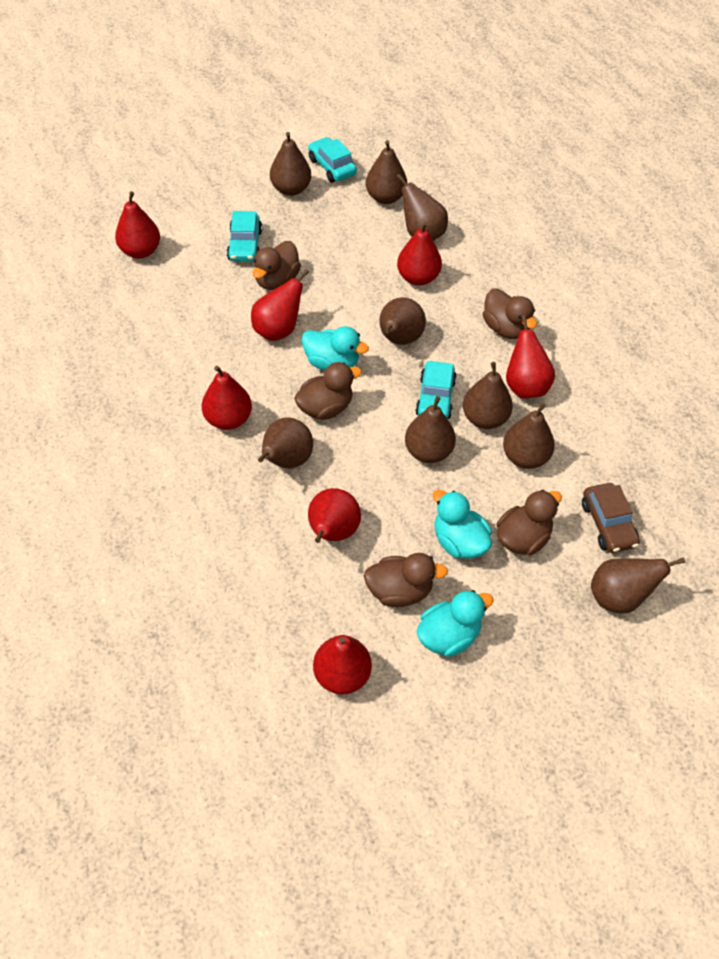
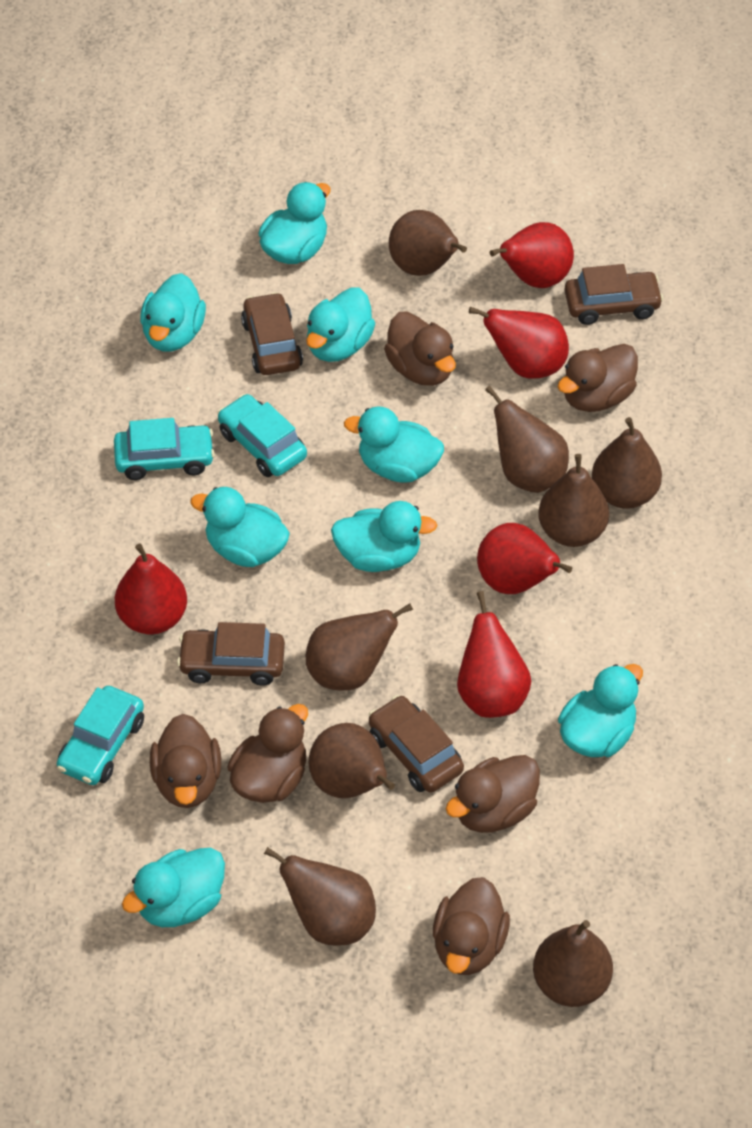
brown car: [582,483,640,553] = 1 -> [177,622,285,686] [241,292,303,375] [369,695,464,793] [564,264,664,325] = 4
brown duck: [252,241,301,290] [294,362,362,420] [364,553,448,607] [483,288,537,339] [497,490,562,555] = 5 -> [150,714,221,808] [227,704,308,803] [384,311,456,386] [433,877,510,975] [446,755,540,833] [558,344,638,412] = 6
brown pear: [258,417,313,468] [270,132,311,196] [366,140,407,204] [379,297,426,345] [396,174,448,241] [405,396,456,463] [463,362,513,429] [503,403,555,469] [591,557,685,613] = 9 -> [264,847,376,946] [306,603,413,691] [308,723,395,798] [389,210,467,276] [485,385,569,493] [533,920,613,1007] [538,454,609,547] [592,417,662,509] = 8
red pear: [115,191,160,259] [202,366,252,430] [251,269,309,341] [308,488,361,543] [313,635,372,694] [397,222,442,286] [506,315,555,398] = 7 -> [115,543,187,634] [457,591,531,718] [469,307,569,379] [477,523,572,594] [490,222,574,288] = 5
turquoise duck: [302,326,369,370] [417,590,494,657] [433,490,492,559] = 3 -> [122,848,225,927] [140,273,206,351] [190,487,290,567] [259,182,330,264] [306,287,375,362] [331,501,438,572] [344,406,444,483] [558,664,643,757] = 8

